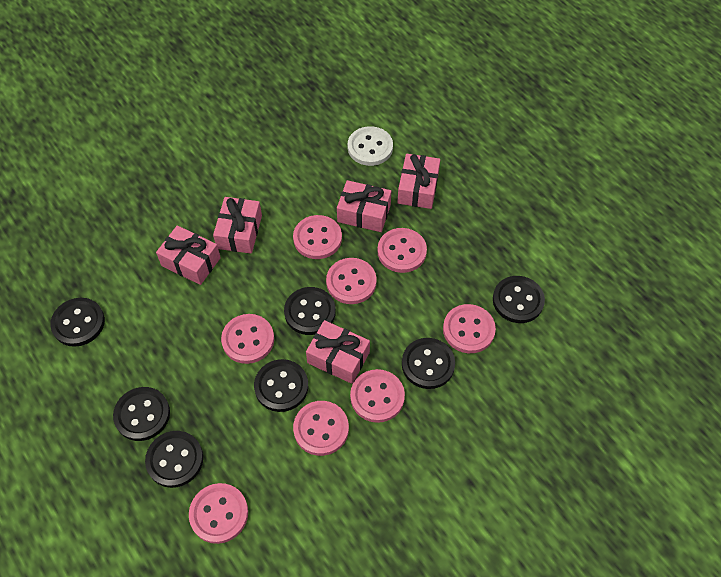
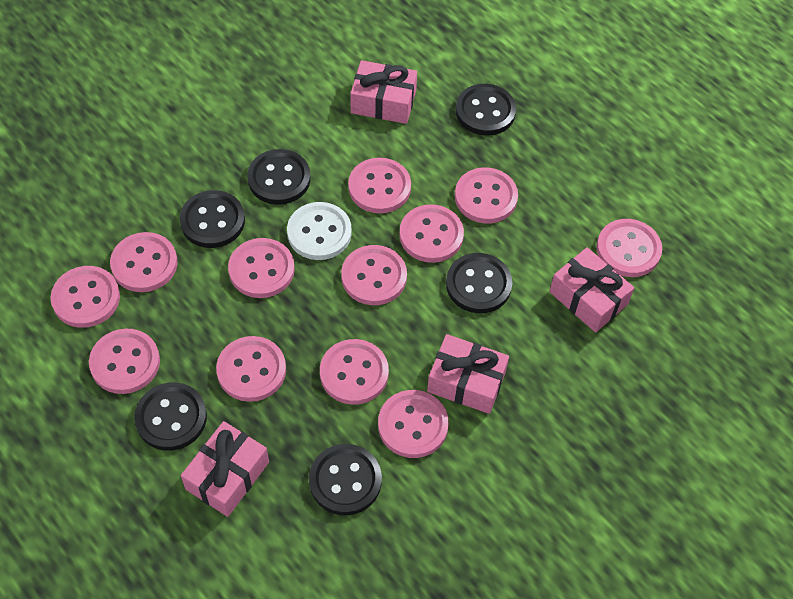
black button: [50,298,105,347] [113,387,170,441] [145,431,203,488] [254,359,308,412] [284,287,336,335] [402,338,455,389] [493,276,545,323] = 7 -> [134,382,207,451] [180,190,245,248] [247,149,311,205] [309,444,382,515] [446,253,512,313] [456,84,516,136] = 6
pink button: [189,483,248,544] [221,314,274,364] [293,215,342,259] [293,401,349,456] [326,258,377,304] [350,369,405,423] [377,228,427,273] [443,304,496,353] = 8 -> [50,266,120,328] [89,329,160,394] [110,232,178,292] [216,336,286,402] [228,238,295,298] [320,339,389,405] [341,245,407,305] [348,158,411,213] [378,390,449,458] [399,204,464,263] [455,167,518,224] [596,219,662,277] = 12
pink gift: [156,225,221,285] [213,197,262,254] [306,320,370,384] [337,180,391,232] [397,153,440,209] = 5 -> [181,421,269,517] [350,60,417,124] [427,334,509,414] [549,247,634,333] = 4

